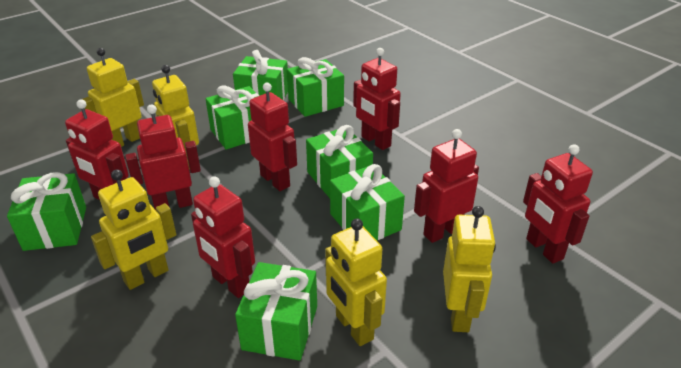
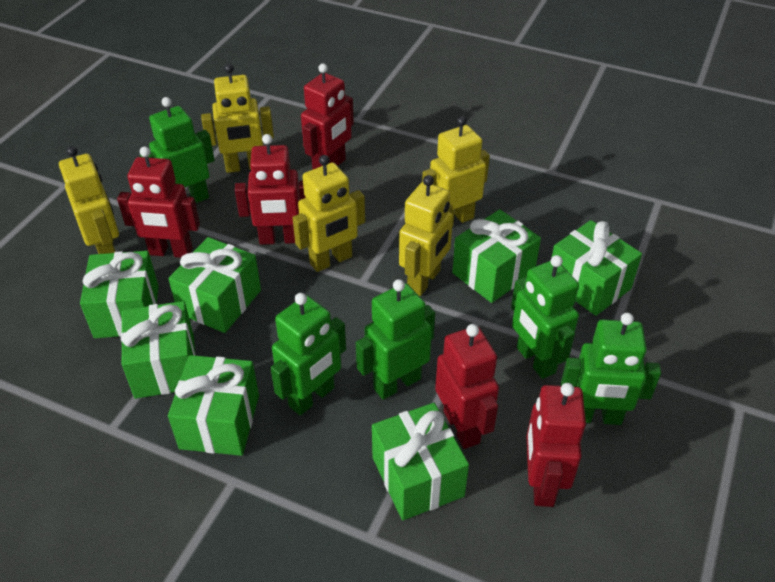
green robot: none = 0 -> [140,97,215,203] [271,293,346,415] [356,279,435,400] [511,255,579,379] [560,313,661,425] = 5
red robot: [65,99,129,200] [125,104,201,210] [191,176,255,298] [248,83,297,191] [353,48,401,150] [414,129,479,243] [523,144,593,264] = 7 -> [117,147,200,258] [235,134,306,245] [301,63,354,170] [435,324,499,449] [526,383,586,507] = 5

